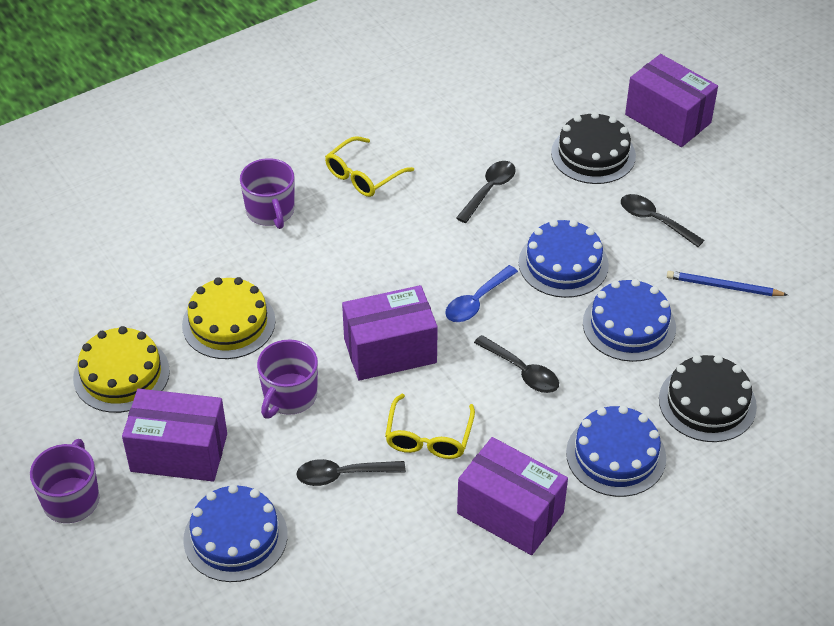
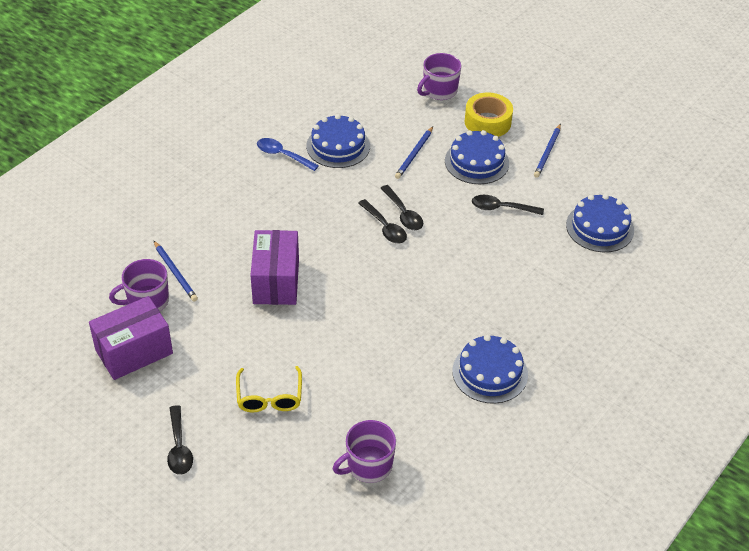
black cake: [551,112,636,184] [659,355,757,442] = 2 -> none = 0
blue pencil: [667,271,788,296] = 1 -> [154,241,198,302] [395,126,433,179] [534,124,561,178] = 3
purple box: [122,389,227,481] [342,285,438,381] [457,437,568,555] [625,54,718,147] = 4 -> [89,296,173,380] [250,230,299,305] = 2
yellow cake: [73,326,170,413] [182,277,275,359] = 2 -> none = 0
yellow glasses: [325,136,414,197] [385,394,475,459] = 2 -> [236,366,302,412] = 1
yellow tape: none = 0 -> [465,93,513,137] = 1

